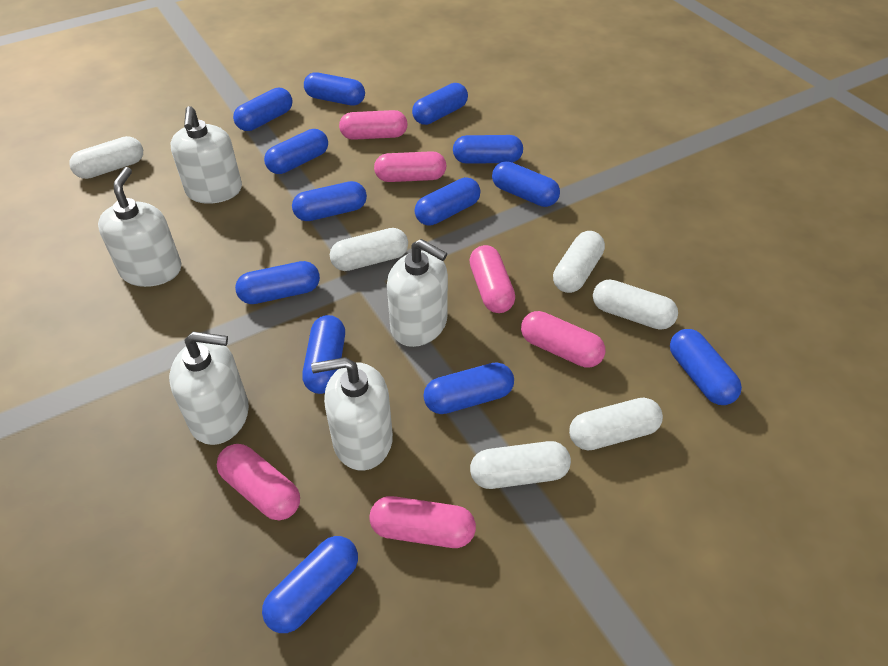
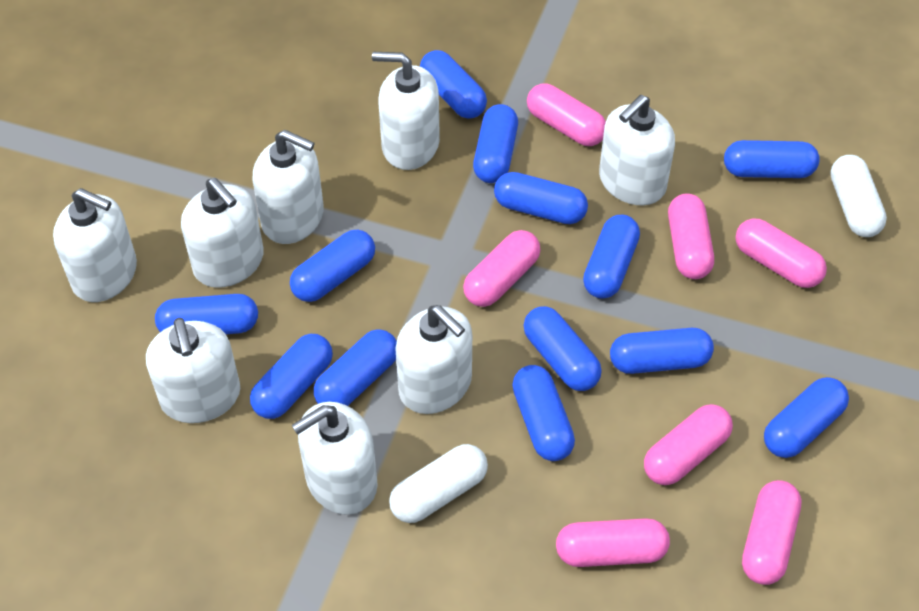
pink capsule: [217,444,300,521] [339,110,408,140] [369,496,476,548] [374,151,446,182] [469,245,515,313] [521,311,605,368] = 6 -> [463,230,541,307] [527,83,606,146] [556,518,670,567] [644,404,733,485] [668,193,714,279] [735,218,827,288] [742,480,802,585] = 7
white capsule: [69,136,143,179] [330,228,408,271] [470,441,571,489] [553,231,605,293] [569,398,663,450] [593,279,678,330] = 6 -> [389,444,488,523] [830,155,887,237] = 2
white soap dispenser: [98,167,182,287] [169,332,249,445] [171,106,242,204] [311,357,393,471] [387,239,448,347] = 5 -> [53,188,137,302] [146,318,240,423] [181,178,264,288] [252,130,324,244] [292,402,378,515] [372,52,440,170] [395,305,472,414] [599,95,675,205] = 8

